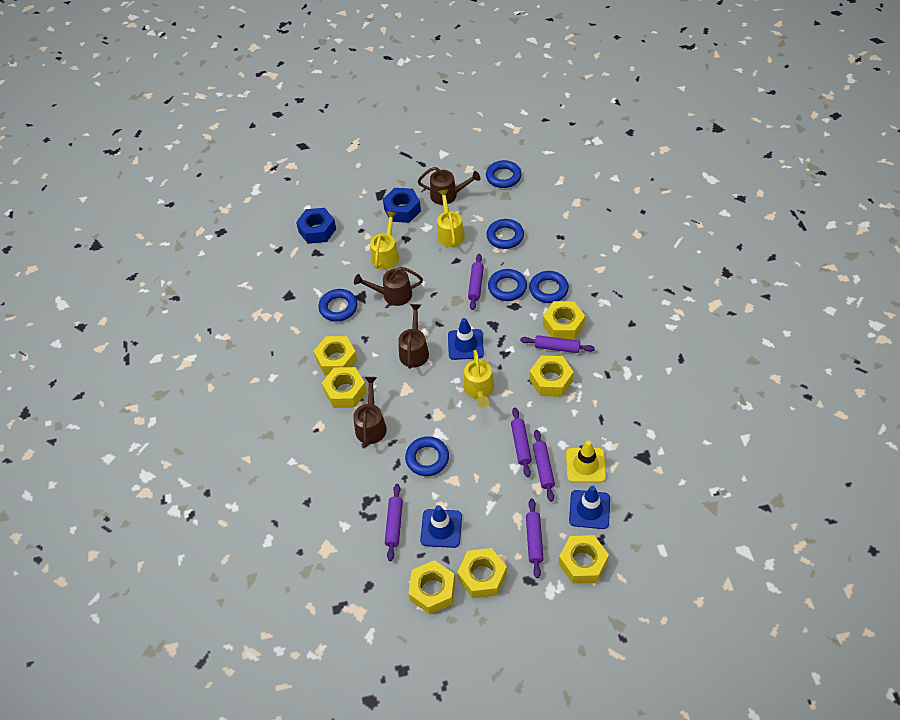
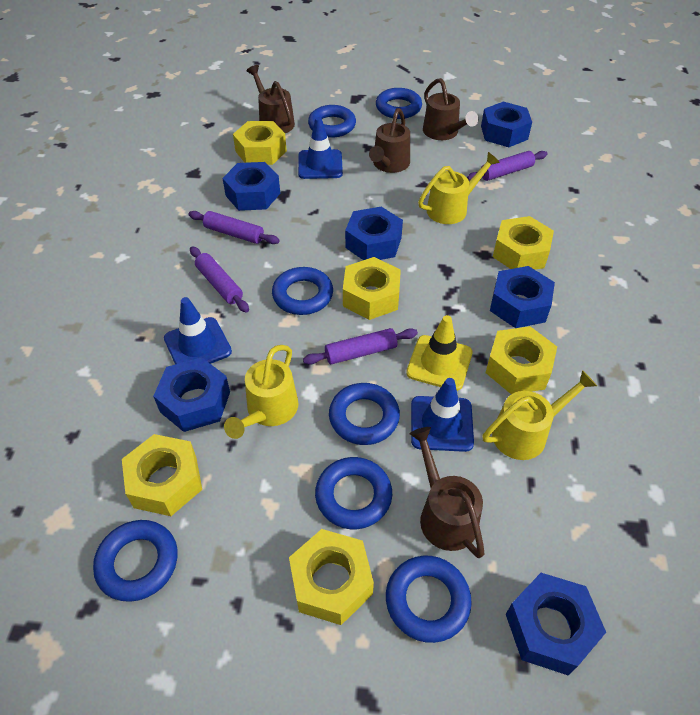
blue nut: [296,208,336,244] [383,188,421,223] = 2 -> [153,357,230,432] [222,162,280,211] [345,207,403,260] [481,101,532,147] [490,266,555,328] [506,573,606,675] = 6
blue ring: [319,289,358,322] [405,436,449,476] [486,160,522,188] [486,219,524,249] [488,269,527,301] [529,271,569,303] = 6 -> [93,520,178,602] [272,267,333,315] [308,105,356,138] [315,457,392,529] [329,383,400,445] [376,88,422,119] [386,556,472,643] = 7
purple rolling pin: [385,484,403,561] [468,254,484,310] [511,407,532,477] [520,335,595,353] [526,499,544,578] [533,430,555,502] = 6 -> [188,211,280,244] [190,246,249,313] [303,328,418,365] [467,151,547,181] = 4
yellow nut: [314,336,358,376] [322,367,367,408] [408,560,455,614] [457,548,507,598] [530,356,574,397] [543,301,585,340] [559,535,609,584] = 7 -> [122,434,202,516] [233,121,287,165] [289,529,374,625] [343,257,401,320] [485,326,557,394] [493,216,554,270] = 6

